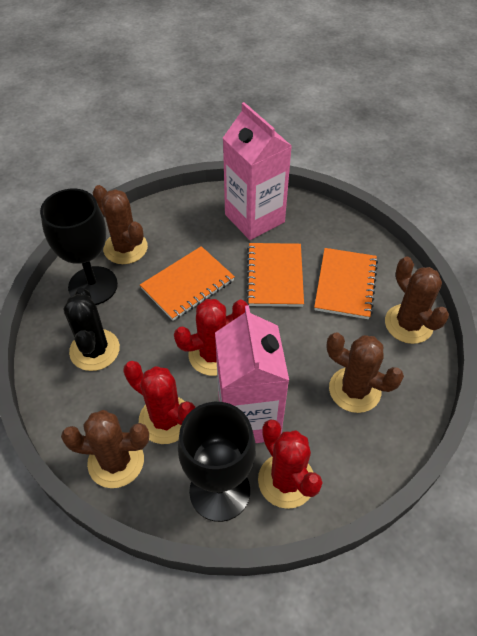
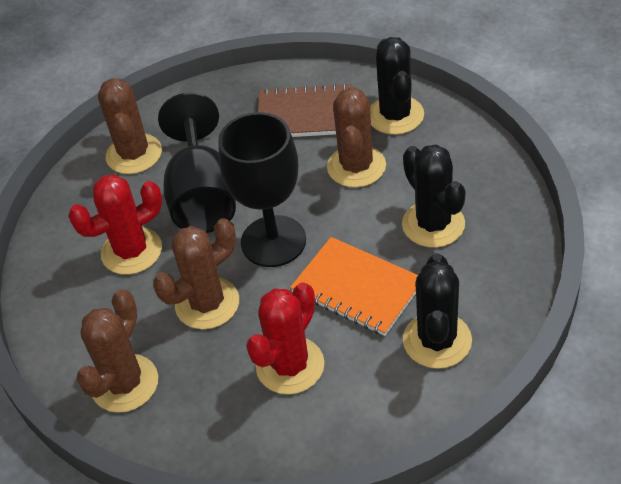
black cactus: [64,288,120,371] = 1 -> [370,37,424,135] [402,145,465,248] [403,253,472,369] = 3
brown notebook: none = 0 -> [258,83,352,137] = 1
orange notebook: [140,246,235,321] [246,243,304,307] [314,248,378,319] = 3 -> [290,237,418,336] = 1
pink carton: [215,305,289,443] [223,102,292,240] = 2 -> none = 0
red cactus: [123,361,195,444] [174,299,248,376] [258,420,322,509] = 3 -> [68,174,162,275] [246,282,325,394] = 2

